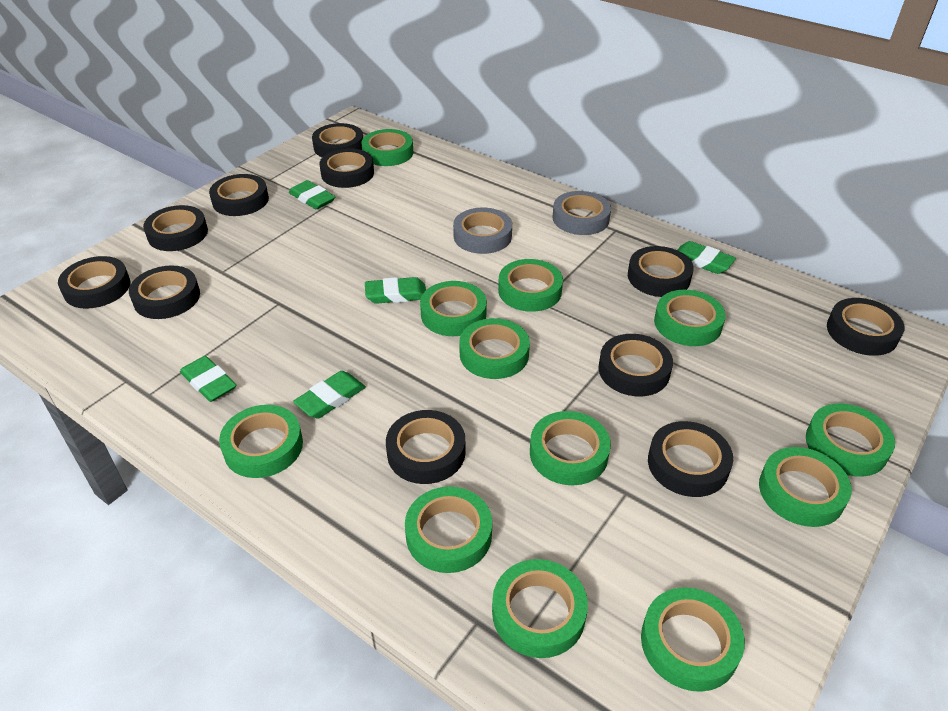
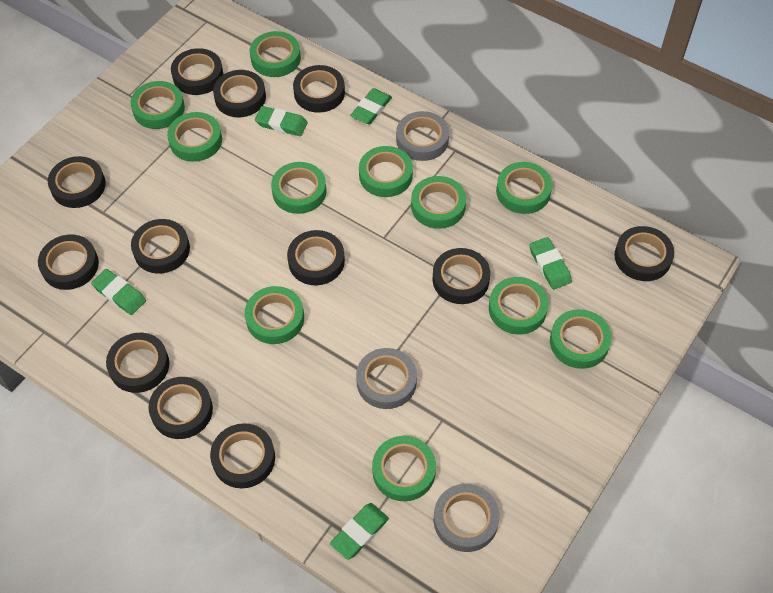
black tape: [58,256,130,309] [129,265,200,319] [143,205,208,251] [209,174,269,216] [312,123,363,157] [319,148,374,188] [386,410,466,484] [598,334,673,396] [628,246,694,297] [648,421,733,497] [827,298,905,356] = 11 -> [38,235,99,290] [48,156,106,208] [106,333,169,393] [131,219,190,274] [148,377,213,439] [171,48,223,95] [210,423,275,488] [213,70,266,117] [287,230,345,285] [293,65,345,113] [432,248,490,304] [614,226,674,281] = 12
green tape: [219,405,303,478] [362,129,413,166] [405,487,492,573] [420,281,487,336] [459,318,530,379] [492,559,588,658] [498,259,563,312] [530,411,611,485] [641,587,745,692] [654,290,726,346] [759,447,852,527] [806,403,895,477] = 12 -> [130,81,185,129] [167,112,222,162] [245,286,304,344] [250,31,301,77] [271,162,327,214] [359,146,413,197] [372,436,436,501] [411,176,466,229] [489,277,549,334] [496,162,552,214] [550,309,612,369] = 11
grey tape: [453,207,512,254] [553,191,611,235] = 2 -> [356,348,417,409] [396,111,449,161] [434,484,500,552] = 3

